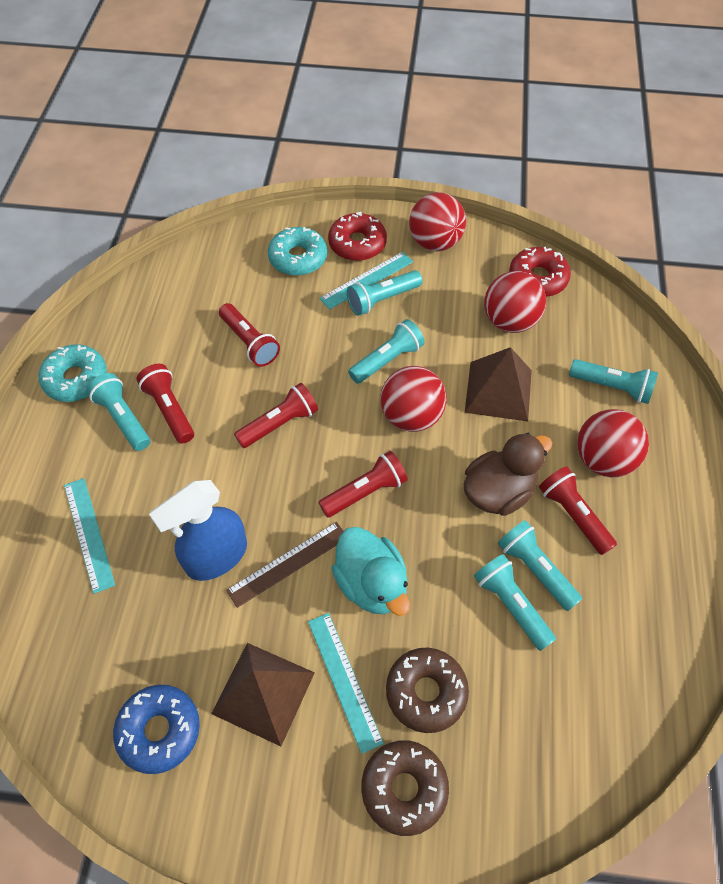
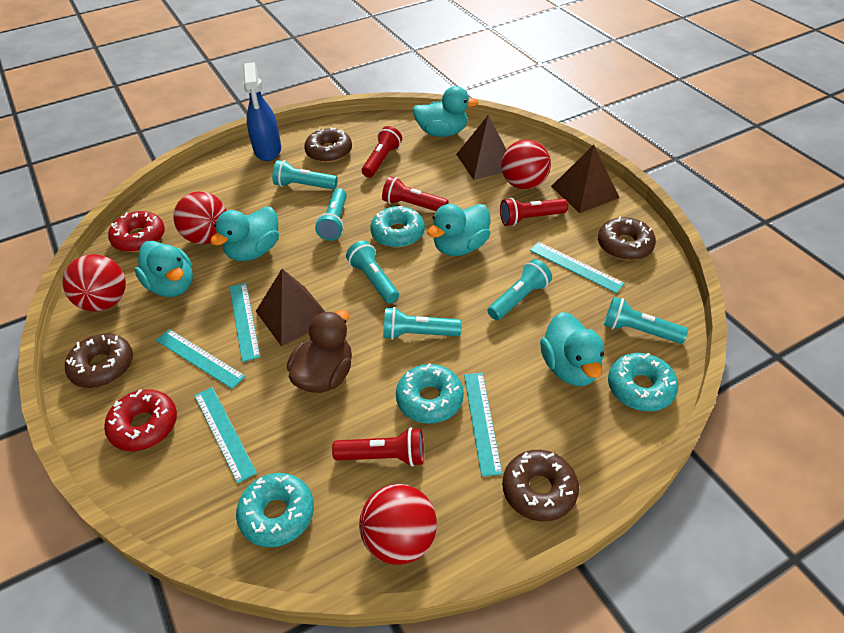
blue donut: [113,685,200,774] = 1 -> none = 0
brown donut: [361,740,449,836] [386,648,469,733] = 2 -> [65,333,133,388] [304,127,352,163] [502,450,579,522] [598,216,656,260] = 4
brown pyramid: [211,643,315,746] [465,347,532,421] = 2 -> [256,269,324,346] [456,115,506,180] [551,145,620,213] = 3
brown ruler: [226,522,344,608] = 1 -> none = 0
red flashlight: [137,364,194,444] [219,303,280,367] [234,383,318,448] [318,451,408,518] [539,466,617,555] = 5 -> [332,427,424,466] [362,126,402,178] [382,176,449,211] [500,198,568,226] = 4
turquoise donut: [39,345,107,402] [268,227,327,276] = 2 -> [236,473,314,547] [370,206,425,248] [396,363,464,424] [608,353,678,411] = 4
turquoise duck: [331,527,410,616] = 1 -> [135,241,193,297] [210,207,279,261] [412,86,479,137] [427,204,491,256] [540,312,604,386] = 5
turquoise ruler: [64,478,115,594] [308,613,384,754] [319,252,413,309] = 3 -> [156,329,246,389] [194,387,257,484] [230,283,260,362] [464,373,502,477] [530,242,625,293] = 5

